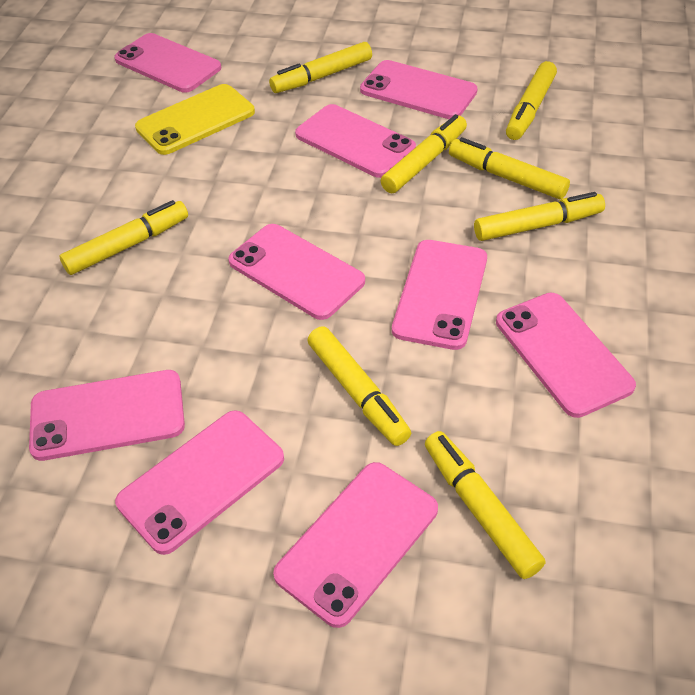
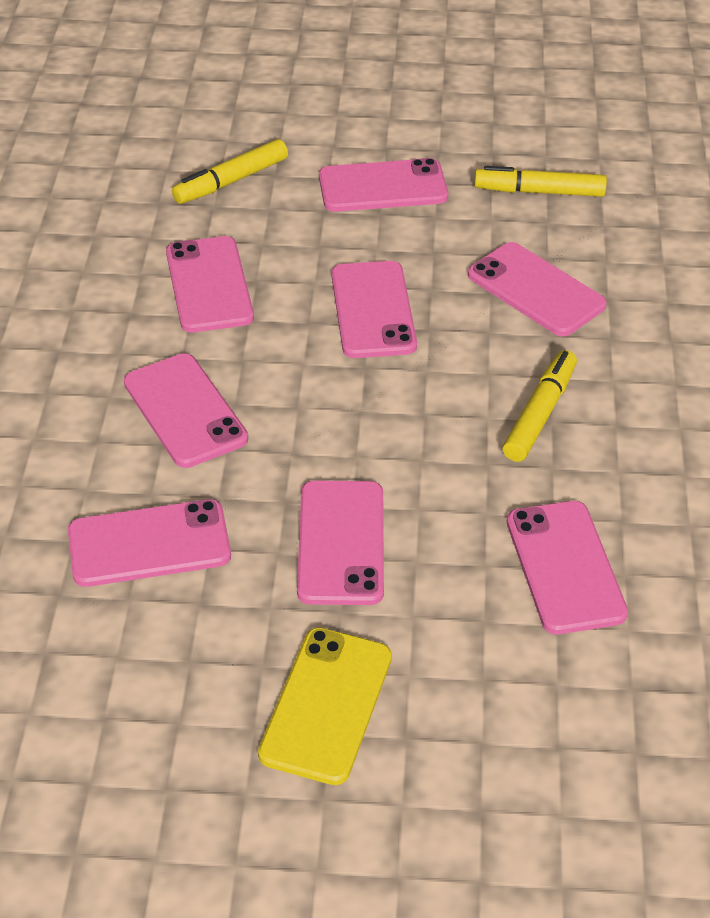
pink phone: [29,370,185,461] [114,33,221,92] [115,410,284,555] [228,224,365,320] [273,462,438,628] [295,104,416,178] [360,60,478,119] [392,240,487,350] [496,293,636,418] = 9 -> [68,499,231,587] [124,353,248,468] [166,236,254,333] [297,480,384,605] [319,158,448,212] [332,261,417,358] [468,242,607,336] [507,501,628,634] = 8
yellow marker: [60,200,188,275] [269,42,372,93] [308,326,411,446] [381,114,467,193] [425,431,545,579] [449,137,570,199] [474,192,605,241] [506,61,557,140] = 8 -> [172,139,288,204] [474,166,607,197] [503,350,577,462] = 3

